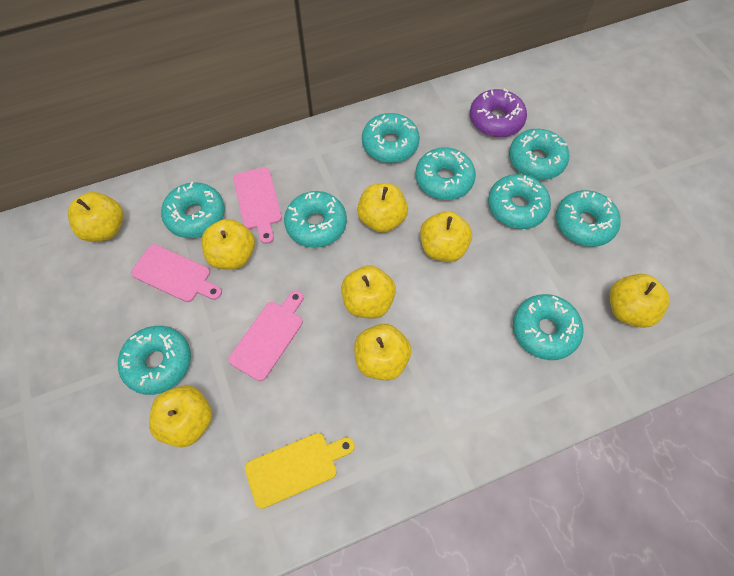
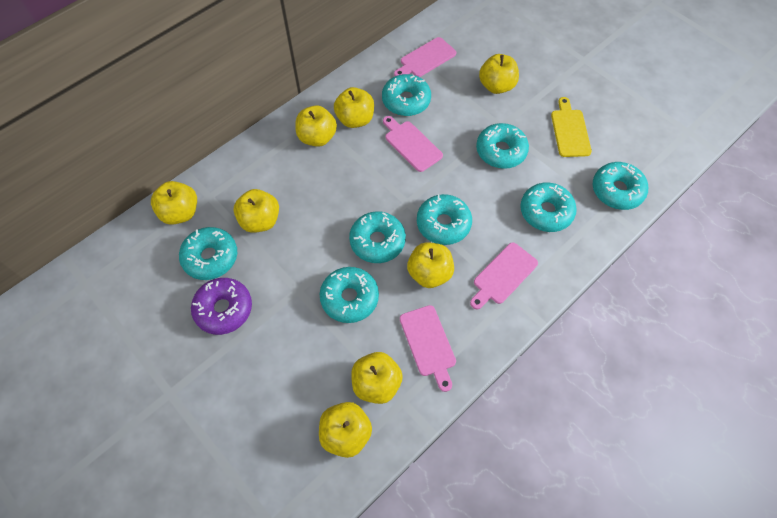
pink cutting board: [131,244,222,302] [228,290,303,381] [233,167,282,244] = 3 -> [383,116,443,172] [394,37,456,77] [400,305,456,392] [470,242,538,310] = 4
turquoise donut: [118,326,191,395] [161,182,225,238] [284,191,347,248] [362,113,420,163] [415,147,476,200] [488,174,551,229] [509,129,569,180] [513,294,584,360] [556,190,621,247] = 9 -> [179,227,237,280] [319,267,379,323] [349,211,406,263] [382,74,431,116] [417,194,472,245] [476,123,529,169] [520,183,577,232] [592,162,648,210] = 8

